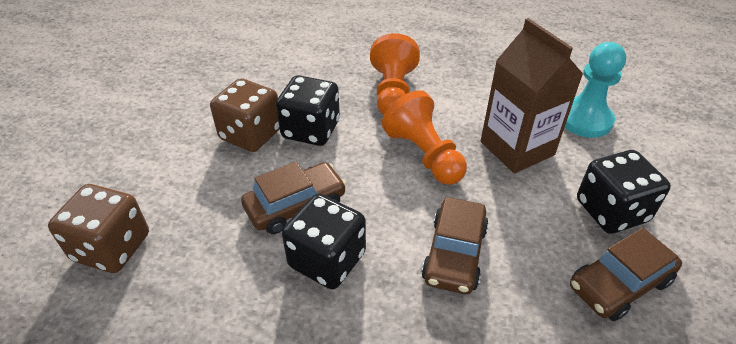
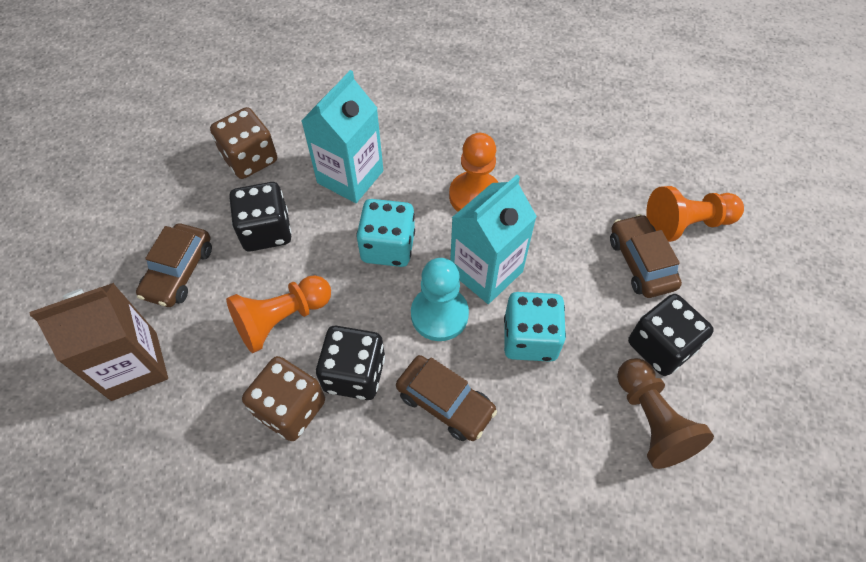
brown pawn: none = 0 -> [617,358,714,469] = 1
orange pawn: [370,33,420,115] [382,90,467,185] = 2 -> [226,275,331,353] [449,133,499,212] [646,186,744,242] = 3
turquoise carton: none = 0 -> [302,70,383,203] [450,175,537,304] = 2
turquoise dice: none = 0 -> [357,199,415,267] [504,292,566,362] = 2

